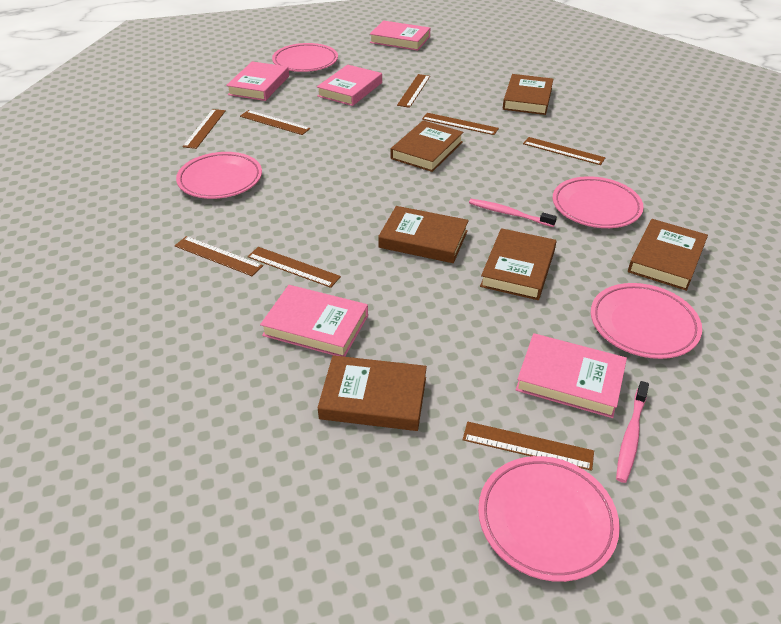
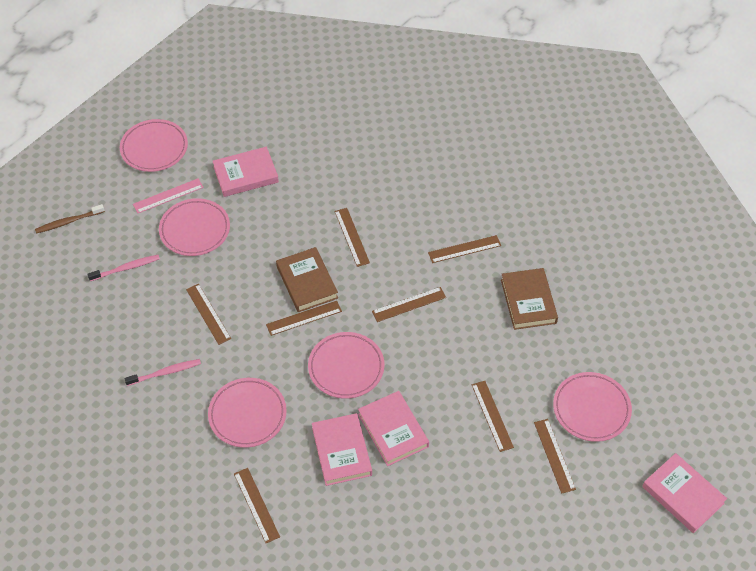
brown book: [317,355,427,431] [378,206,469,263] [391,120,463,172] [480,228,557,300] [503,74,553,115] [628,219,708,291] = 6 -> [276,247,338,312] [501,268,558,330] = 2
brown toothbrush: none = 0 -> [35,204,105,234] = 1
pink book: [226,61,289,101] [260,285,368,357] [317,65,382,106] [370,20,430,51] [516,333,627,418] = 5 -> [212,147,279,197] [312,413,372,486] [358,391,429,466] [642,453,727,533] = 4
pink ruler: none = 0 -> [133,178,204,213] = 1

